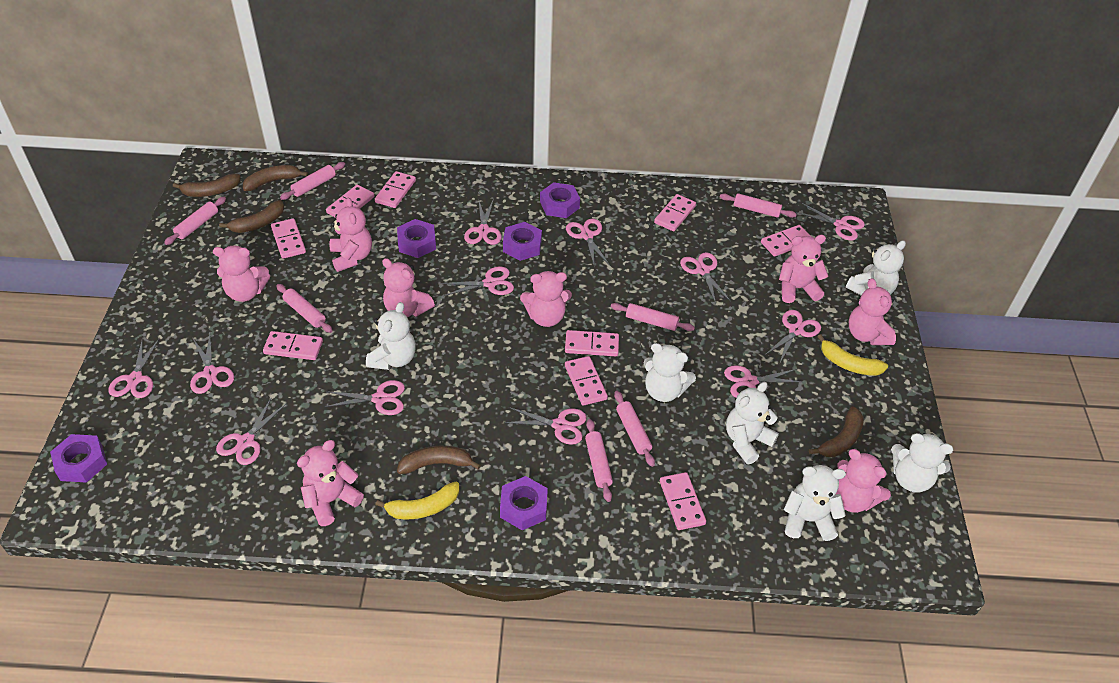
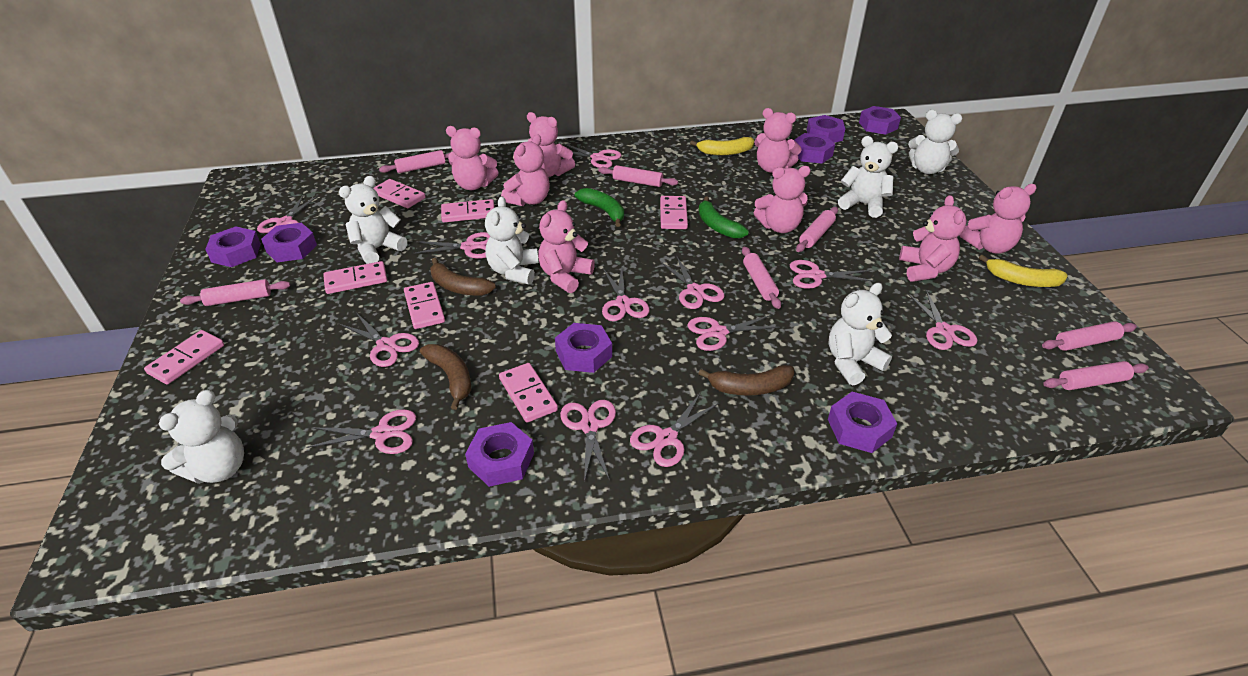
brown banana: [173,174,241,197] [219,200,284,233] [243,165,308,191] [397,446,481,474] [809,406,864,457] = 5 -> [420,344,471,410] [430,258,496,296] [698,365,794,396] = 3
green banana: none = 0 -> [575,188,624,227] [698,196,749,239] = 2
pink domino: [263,331,323,360] [271,218,306,259] [326,185,374,218] [375,171,416,208] [565,330,619,356] [565,356,608,406] [654,194,696,231] [660,472,706,530] [761,225,810,257] = 9 -> [144,330,224,385] [323,261,387,294] [374,179,426,208] [404,282,445,329] [441,199,495,223] [499,363,558,423] [660,196,688,229] = 7
purple nut: [50,434,107,483] [397,219,436,258] [500,476,548,530] [503,222,542,261] [540,182,580,218] = 5 -> [205,226,261,267] [261,223,317,262] [465,422,534,487] [555,323,612,373] [794,133,835,164] [807,115,845,143] [828,392,897,453] [859,106,901,135] = 8

